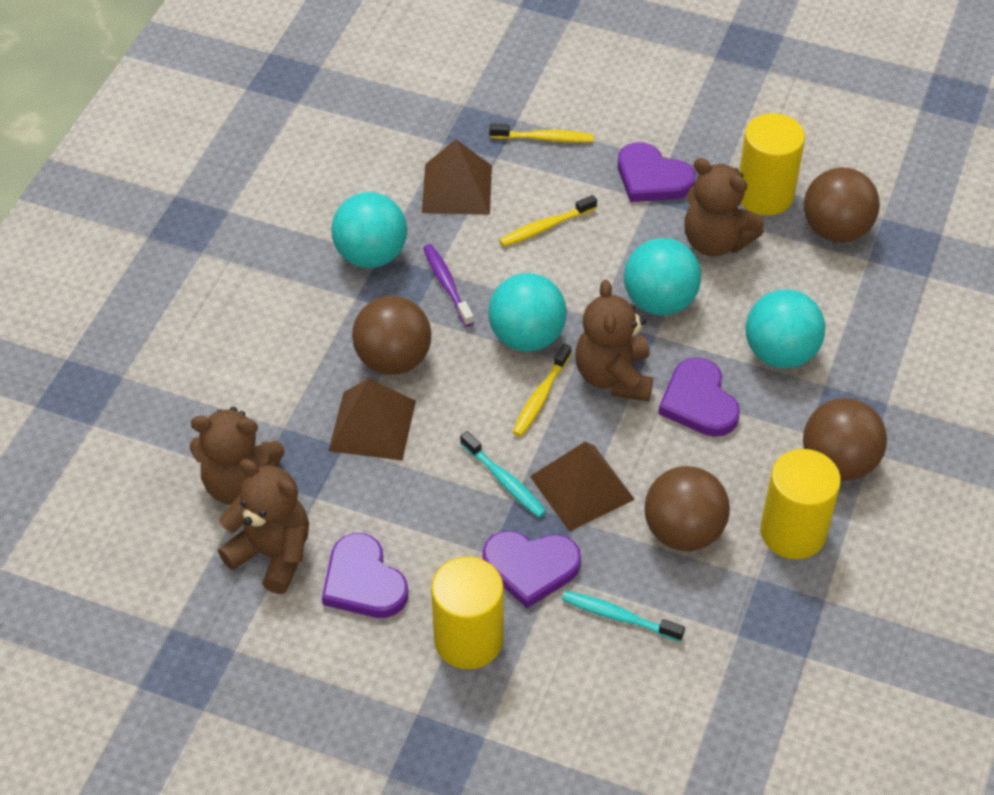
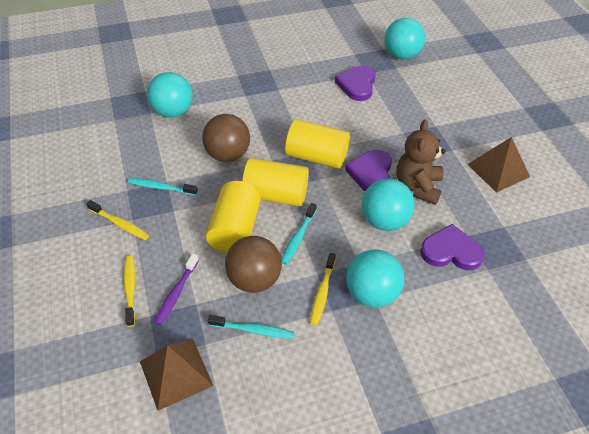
brown ball: [352,296,431,375] [644,466,730,551] [803,398,887,481] [804,167,880,243] = 4 -> [202,114,250,162] [225,236,282,293] = 2
brown pyramid: [329,378,416,461] [422,139,492,215] [530,442,635,532] = 3 -> [140,339,213,411] [467,137,530,193] = 2
brown teddy bear: [190,407,284,505] [218,459,309,594] [575,280,653,402] [684,158,764,257] = 4 -> [396,120,445,205] = 1
purple heart: [322,533,408,618] [483,531,581,608] [618,142,695,202] [658,357,740,437] = 4 -> [335,65,376,101] [345,150,392,191] [420,224,485,270] = 3
turquoise toothbrush: [460,431,547,518] [562,591,685,642] = 2 -> [128,178,198,196] [208,315,294,339] [281,203,317,265] = 3

